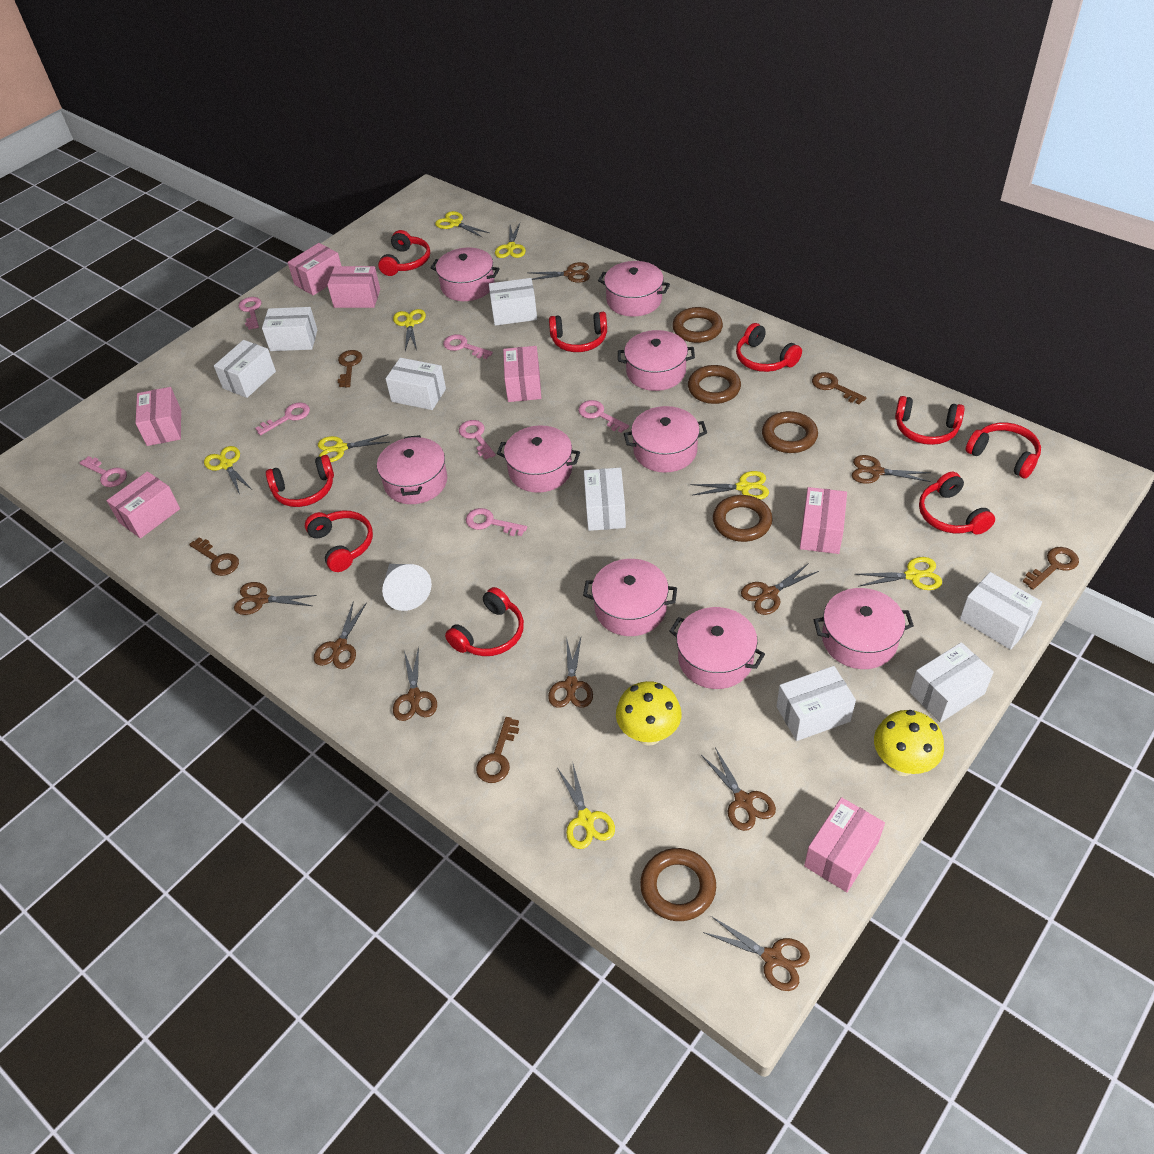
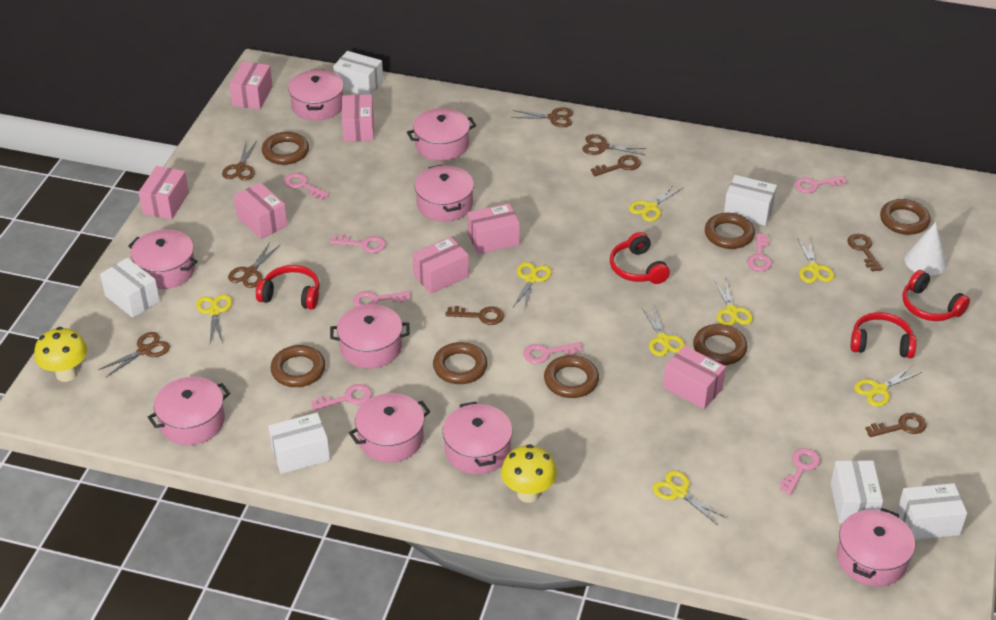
brown key: [189,537,239,576] [338,350,362,387] [476,717,519,783] [812,372,866,404] [1022,547,1079,590] = 5 -> [446,306,504,325] [591,155,641,176] [847,234,883,272] [865,413,926,437] = 4
brown ring: [640,848,716,921] [672,307,723,343] [688,365,741,404] [713,495,772,542] [762,411,818,453] = 5 -> [262,132,309,165] [270,345,325,387] [433,342,487,384] [544,355,599,398] [693,324,747,365] [705,213,755,249] [880,199,931,235] = 7
brown scissors: [234,582,317,615] [314,601,367,669] [393,647,437,721] [527,262,590,283] [548,637,593,708] [701,747,776,831] [703,916,810,991] [741,563,819,615] [852,455,931,484] = 9 -> [99,332,170,377] [222,141,257,181] [228,242,280,288] [511,107,573,127] [582,134,646,155] = 5
pink key: [80,456,127,487] [239,297,262,330] [255,402,310,435] [443,334,493,359] [459,420,496,460] [466,508,527,536] [578,400,629,433] = 7 -> [284,173,329,200] [311,384,372,411] [330,234,386,253] [353,291,410,307] [523,342,582,364] [747,233,772,271] [779,448,820,495] [794,176,847,193] = 8
red headphones: [266,455,334,507] [305,510,373,572] [378,230,430,276] [445,587,524,656] [549,312,607,352] [736,323,802,372] [895,396,965,445] [919,472,995,534] [966,423,1041,479] = 9 -> [256,265,320,310] [610,232,670,284] [851,312,917,358] [902,270,970,321] = 4
white box: [214,340,276,398] [262,307,317,351] [386,358,446,410] [489,278,537,326] [584,468,626,531] [776,666,856,741] [910,642,994,723] [960,572,1042,650] = 8 -> [100,258,160,318] [268,413,330,474] [333,51,383,95] [724,175,777,226] [831,460,883,524] [897,483,967,540] = 6

